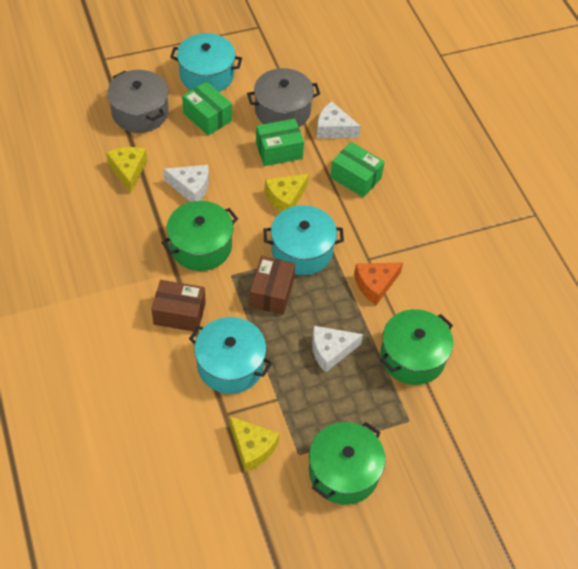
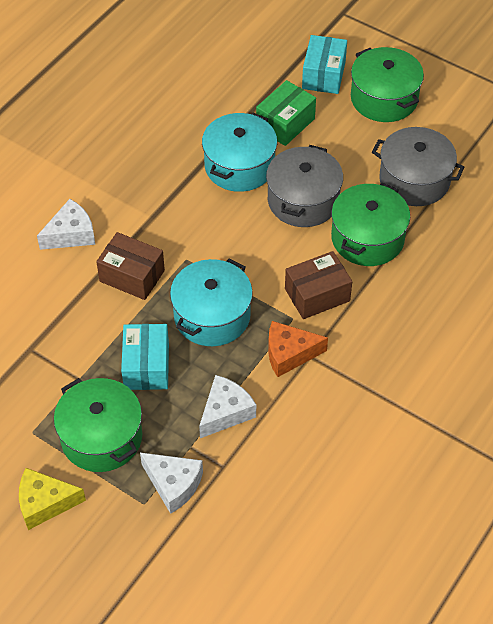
green box: [182,81,232,136] [256,118,304,166] [330,142,384,197] = 3 -> [256,80,316,146] = 1
turquoise box: none = 0 -> [121,324,169,390] [302,35,347,94] = 2
turquoise pot: [170,33,242,92] [189,317,272,394] [264,205,344,275] = 3 -> [170,259,253,346] [202,112,277,192] = 2
yellow cheese: [106,147,147,193] [230,416,279,472] [265,174,309,212] = 3 -> [19,468,86,530] = 1

